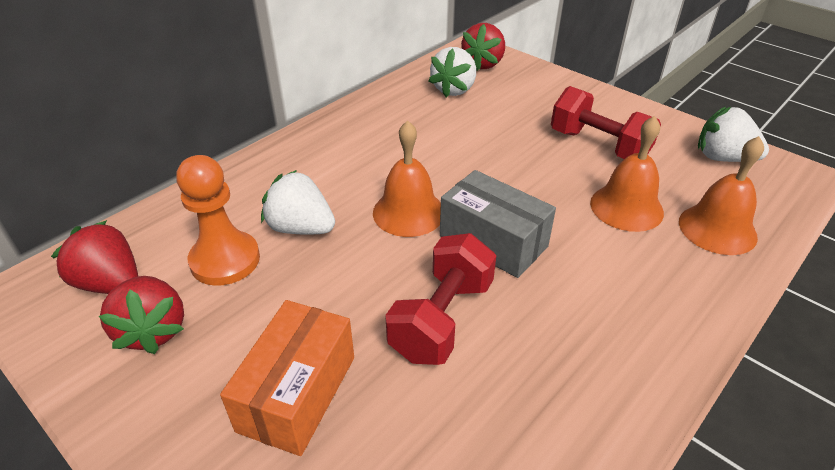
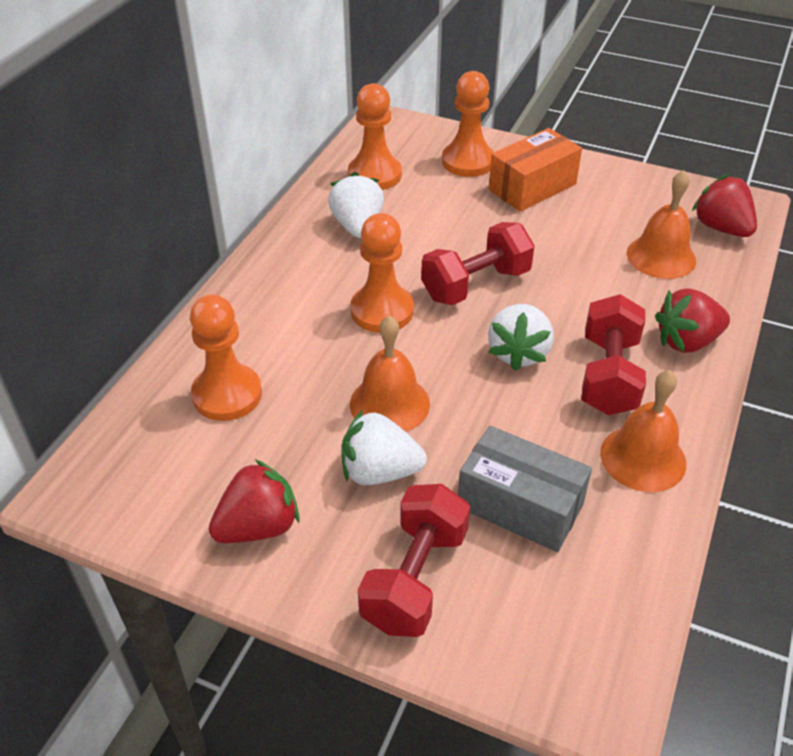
orange pawn: [177,155,260,286] = 1 -> [190,294,262,421] [348,83,402,190] [350,213,414,333] [442,71,494,177] = 4
red dumbbell: [385,233,496,365] [551,86,661,159] = 2 -> [358,484,470,637] [421,222,535,305] [581,294,646,415] = 3

